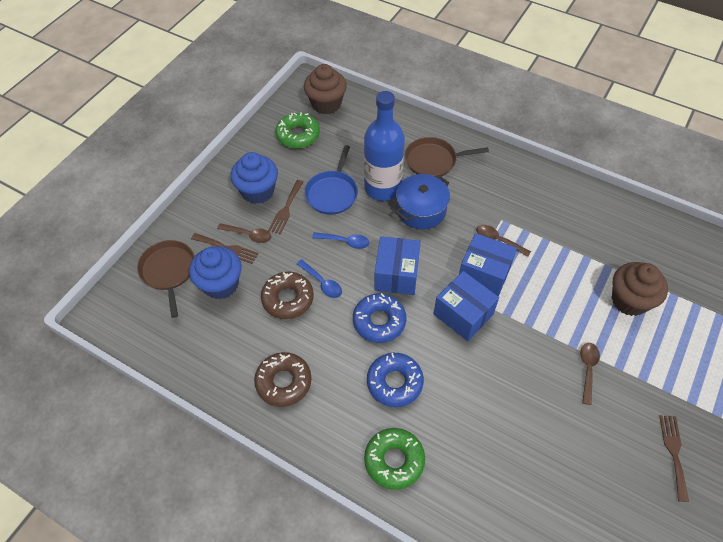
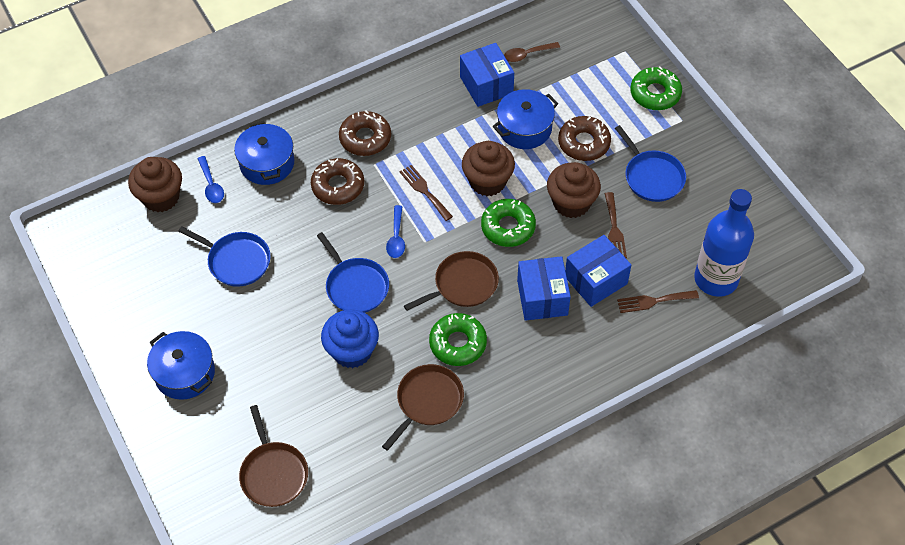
blue cupcake: [189,246,242,299] [231,152,278,204] = 2 -> [321,310,379,368] = 1
blue donut: [353,293,406,343] [367,353,424,407] = 2 -> none = 0
blue pan: [304,145,358,215] = 1 -> [178,226,270,287] [317,232,389,313] [615,125,686,202] = 3
blue pot: [395,174,450,229] = 1 -> [147,331,215,400] [234,121,294,185] [493,89,558,149] = 3
brown cupcake: [304,64,347,114] [612,262,668,316] = 2 -> [128,157,182,212] [462,141,515,196] [547,162,601,218] = 3
brown donut: [254,352,312,407] [261,272,314,319] = 2 -> [311,158,364,205] [339,111,391,156] [558,116,611,161] = 3
brown pan: [137,240,195,318] [405,137,489,177] = 2 -> [239,405,308,507] [382,364,464,451] [404,251,499,311] = 3
brown spoon: [217,223,272,243] [476,225,531,257] [580,343,600,405] = 3 -> [504,42,560,62] = 1
green donut: [275,112,320,148] [364,428,425,490] = 2 -> [429,313,487,366] [481,199,536,247] [631,67,682,110] = 3

